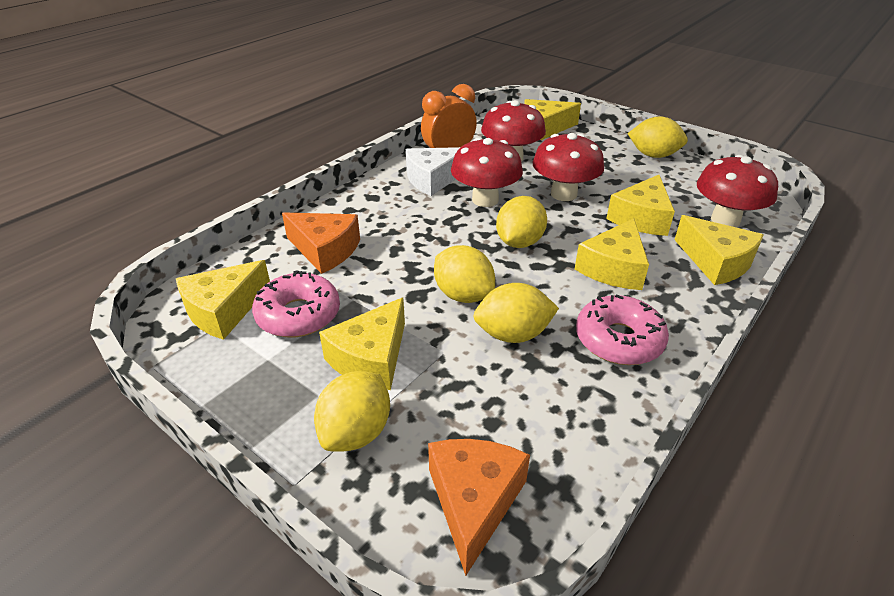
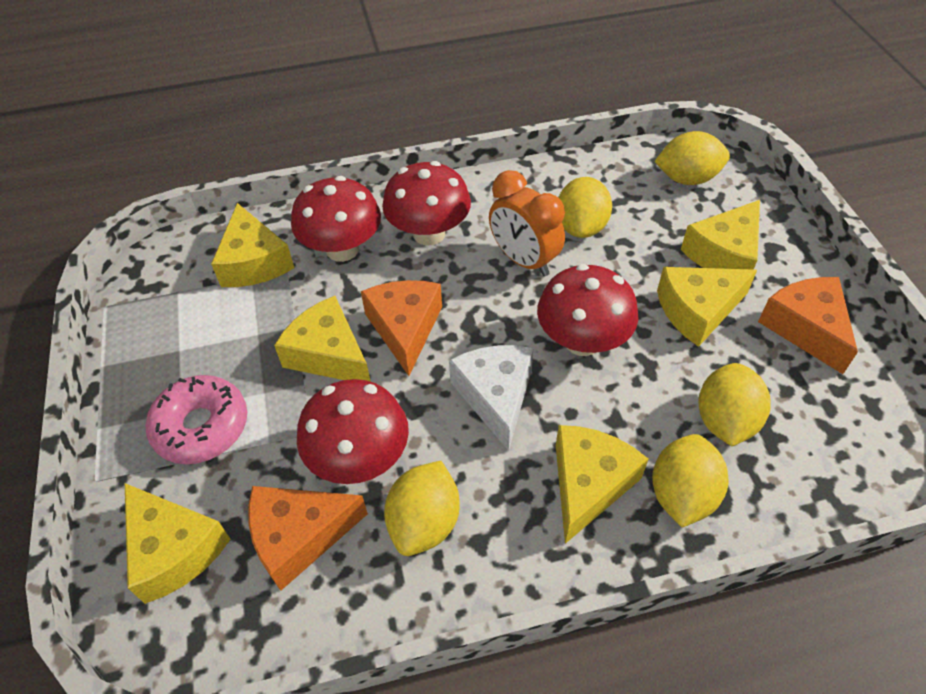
orange cheese: [282,212,360,274] [428,439,530,576] = 2 -> [248,486,368,591] [361,280,442,376] [758,277,858,374] = 3
pink donut: [252,270,340,337] [576,294,669,365] = 2 -> [146,375,247,464] = 1

